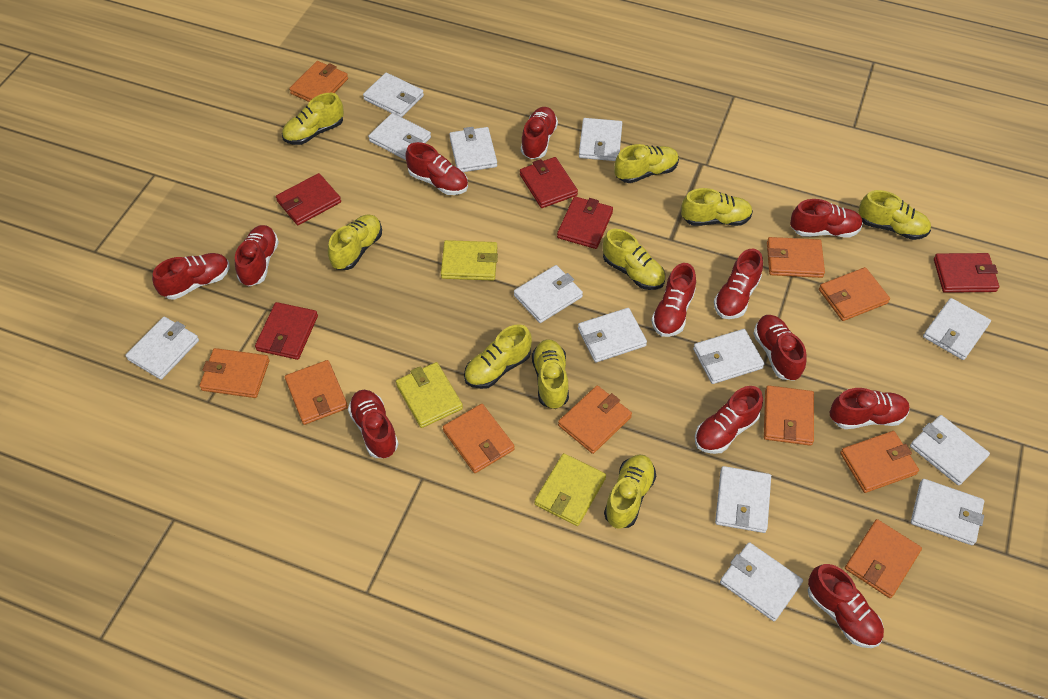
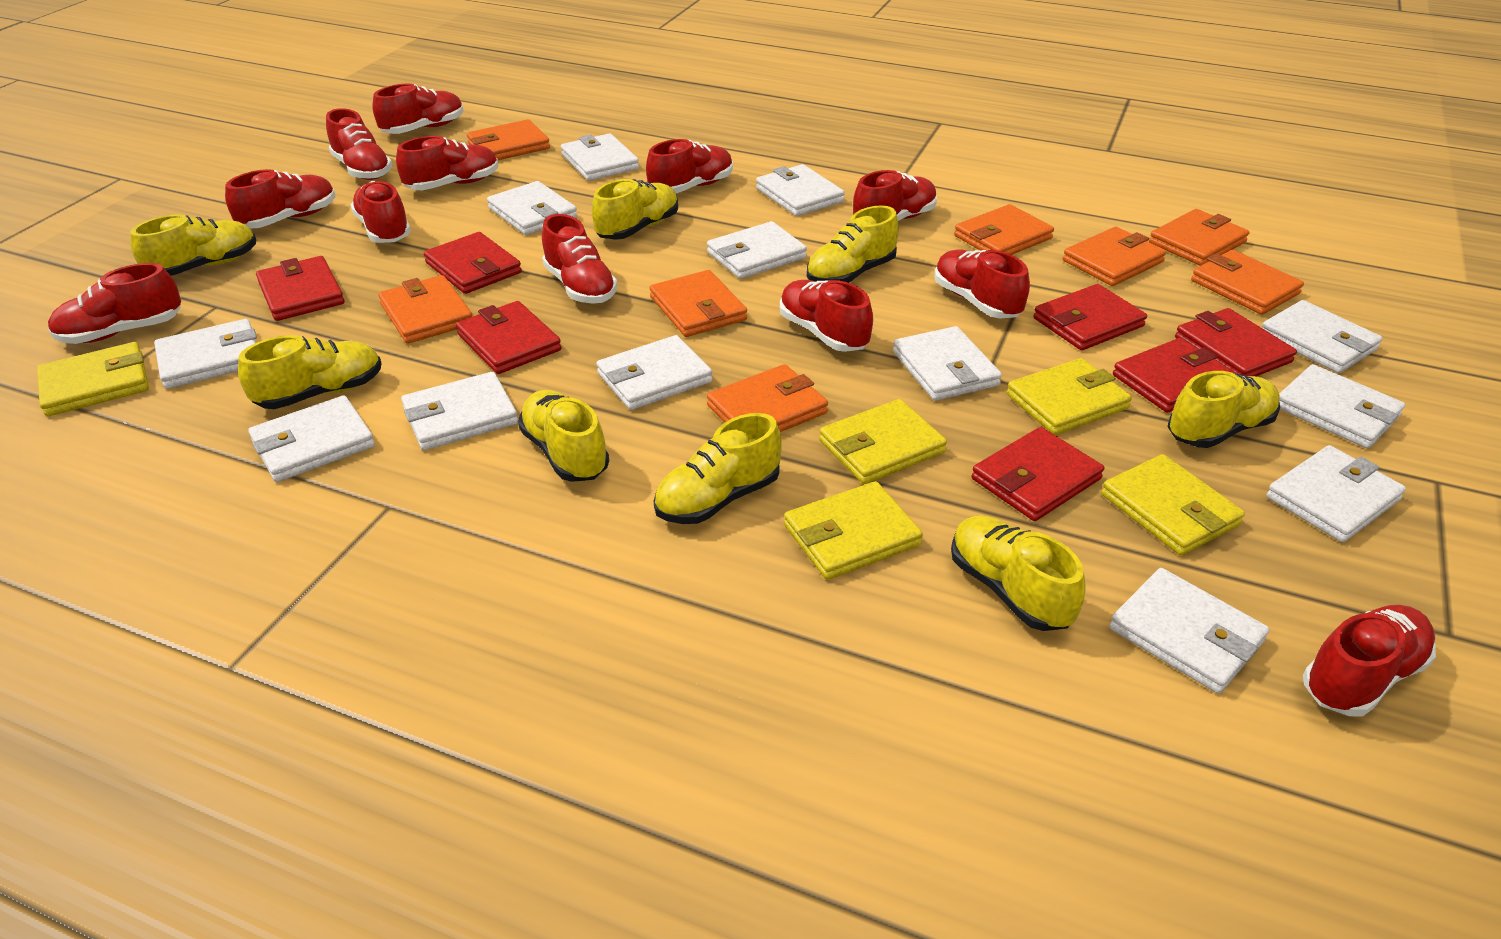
orange wallet: [200,348,270,398] [285,360,348,425] [289,61,348,102] [443,404,515,473] [558,385,632,454] [764,385,814,446] [767,237,825,278] [819,267,890,321] [840,431,919,493] [845,519,922,598] = 10 -> [378,275,472,344] [467,119,550,160] [650,270,747,337] [707,364,828,432] [954,204,1054,255] [1063,227,1166,286] [1149,209,1249,266] [1191,250,1304,315] = 8
red wallet: [255,302,318,360] [276,173,341,225] [520,157,578,208] [557,196,613,249] [934,253,999,293] = 5 -> [256,256,345,321] [424,232,522,294] [456,301,562,374] [971,427,1104,521] [1033,284,1147,350] [1113,338,1236,413] [1175,308,1297,376] = 7
yellow shoe: [282,93,344,145] [328,214,382,270] [464,324,532,389] [532,339,569,409] [603,229,665,290] [604,454,656,529] [614,144,679,183] [681,188,753,226] [858,190,931,240] = 9 -> [130,214,256,276] [238,335,382,409] [518,390,609,482] [592,179,678,240] [654,413,782,524] [807,206,899,283] [951,515,1086,631] [1168,371,1280,448] = 8
yellow wallet: [396,362,463,428] [441,240,498,281] [534,453,606,526] = 3 -> [37,342,149,416] [784,481,923,580] [819,399,947,484] [1007,358,1132,435] [1101,454,1245,556] = 5

